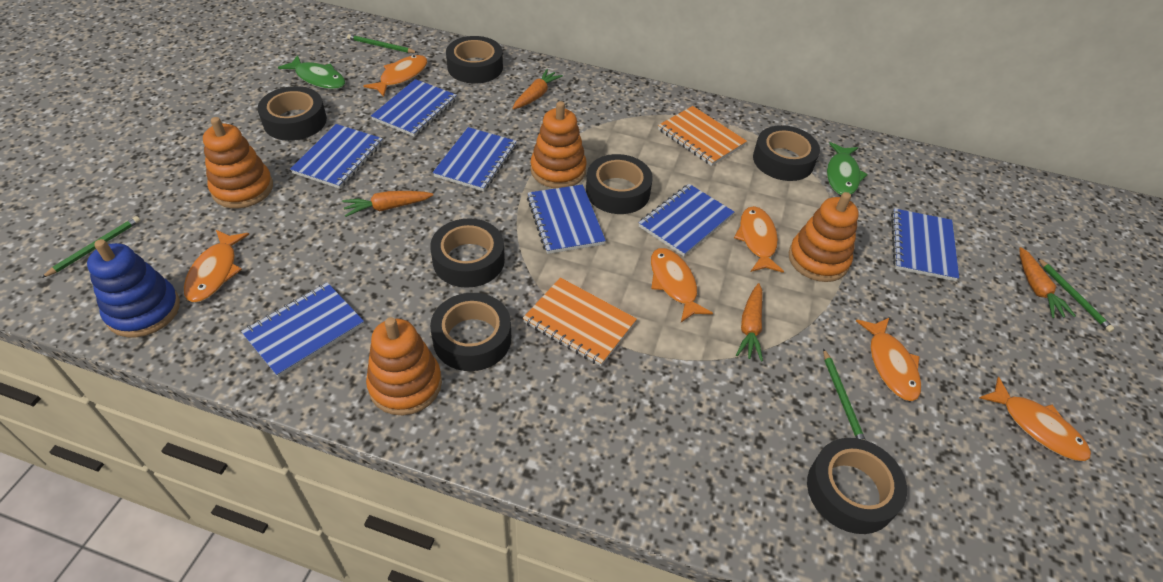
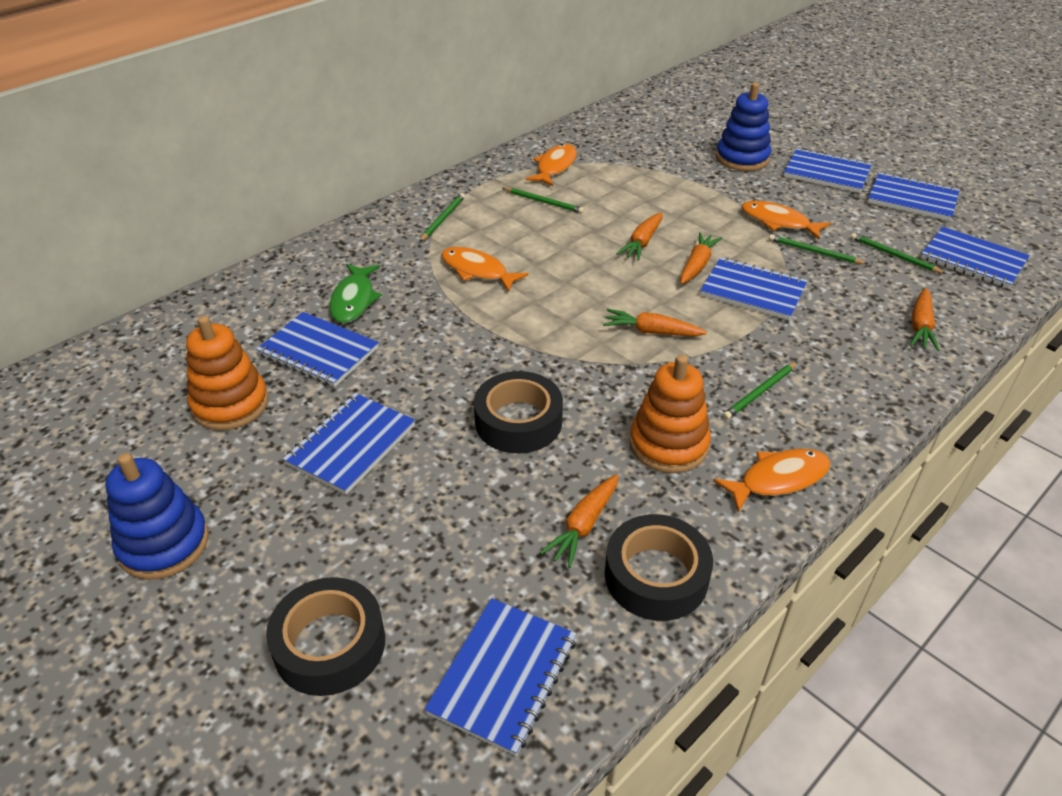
black tape: [258,86,327,141] [430,218,505,288] [430,293,511,371] [446,36,503,83] [586,154,653,214] [753,125,820,181] [807,438,907,534] = 7 -> [266,577,385,696] [474,371,563,453] [605,514,713,621] = 3
blue stacking toy: [87,239,180,337] = 1 -> [105,453,209,580] [716,83,771,171] = 2
green fish: [278,55,345,89] [827,142,868,195] = 2 -> [329,264,382,323] = 1
green pencil: [41,216,141,278] [347,34,418,53] [823,348,865,440] [1038,258,1114,332] = 4 -> [419,193,465,242] [503,188,584,214] [723,361,798,420] [769,234,868,264] [851,233,946,274] = 5
orange carrot: [342,191,433,217] [513,69,563,109] [736,283,763,362] [1019,247,1076,318] = 4 -> [540,474,619,568] [603,309,707,336] [616,212,663,261] [680,232,723,284] [910,288,940,351] = 5
orange fish: [184,230,249,302] [364,55,427,97] [651,248,713,322] [734,206,784,273] [856,318,921,401] [979,377,1091,461] = 6 -> [441,247,529,292] [526,144,577,186] [713,449,831,512] [741,201,831,239] = 4
orange notebook: [523,277,637,366] [658,106,747,166] = 2 -> none = 0
orange stacking toy: [203,117,273,208] [366,317,442,415] [530,101,587,188] [789,192,859,282] = 4 -> [186,316,269,430] [630,355,711,473] = 2

